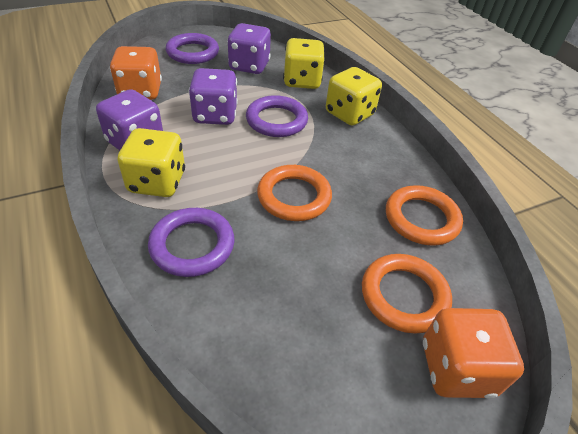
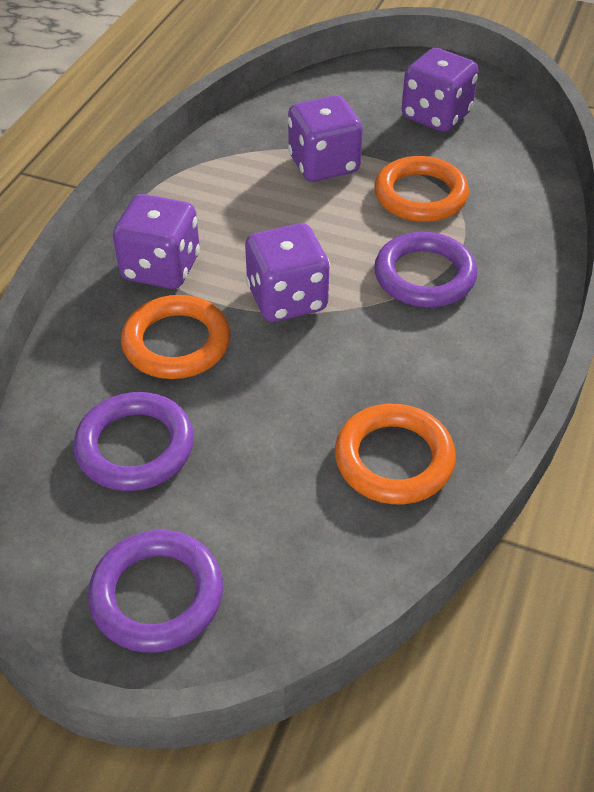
orange dice: [110,46,162,100] [423,308,524,399] = 2 -> none = 0
purple dice: [96,89,163,150] [189,68,238,125] [227,23,271,74] = 3 -> [113,194,200,289] [245,223,330,322] [288,95,363,182] [402,48,478,132] = 4
yellow dice: [118,128,185,197] [283,38,325,89] [326,67,382,125] = 3 -> none = 0

